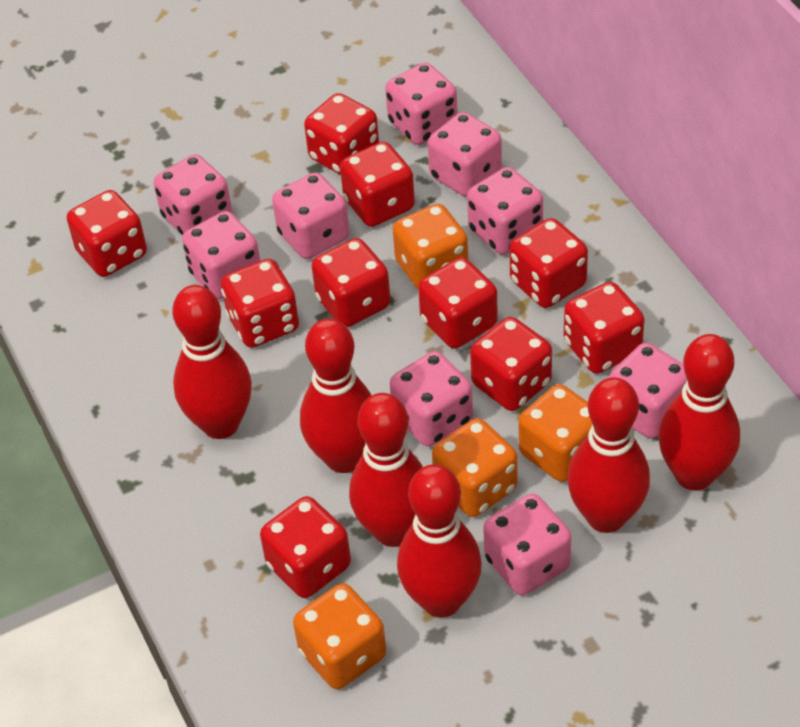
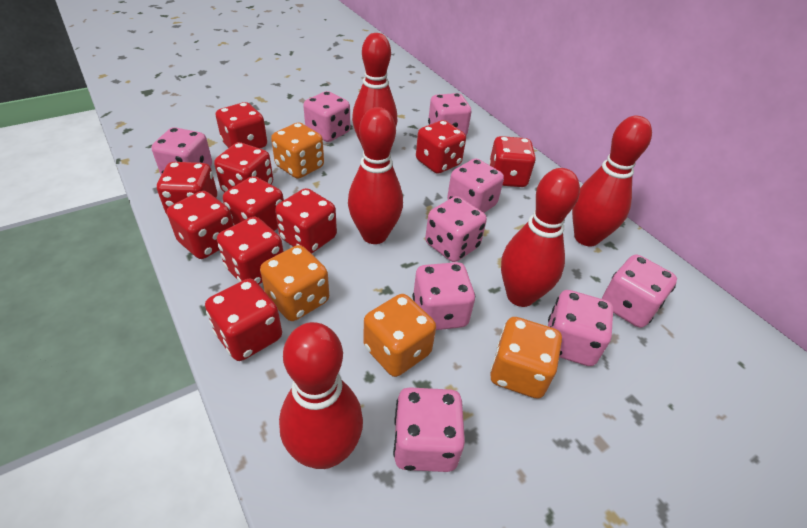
red bowling pin: [172,285,252,439] [300,318,372,473] [349,393,423,547] [397,464,482,618] [567,377,650,533] [658,334,740,491] = 6 -> [279,322,363,469] [348,107,403,244] [352,33,397,150] [501,168,580,307] [572,116,652,247] = 5

